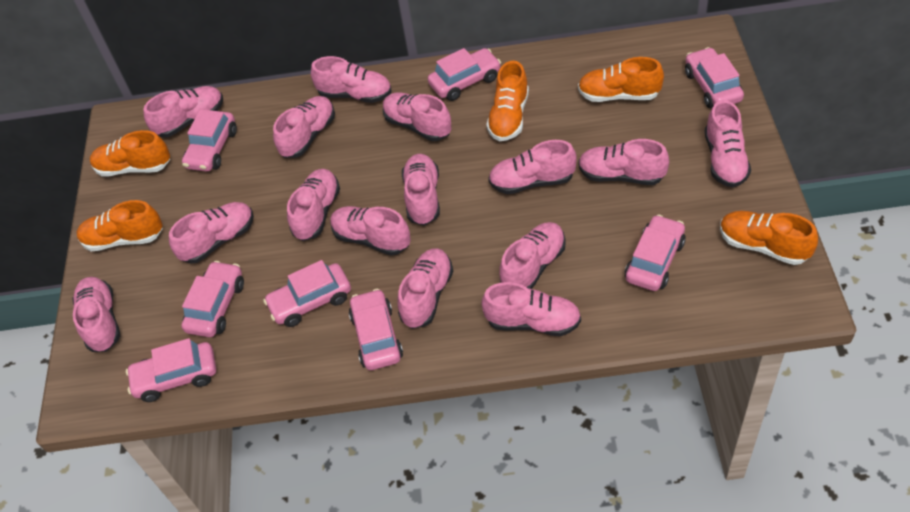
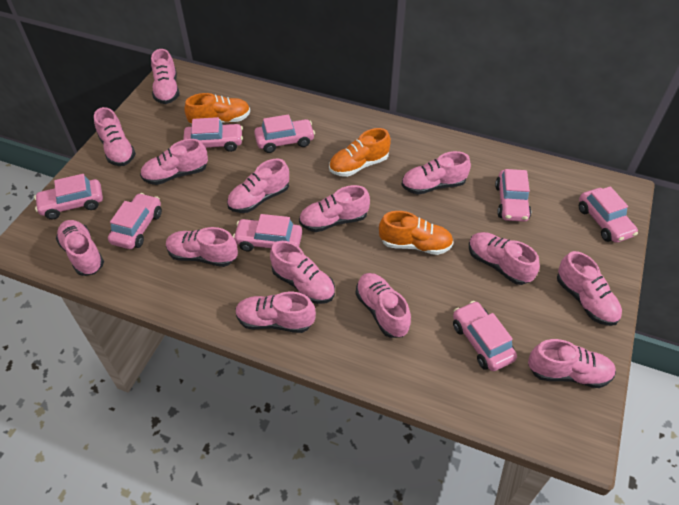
orange shoe: [76,200,163,251] [90,130,170,177] [486,61,529,141] [578,57,664,102] [720,211,818,265] = 5 -> [184,93,250,124] [329,128,391,177] [379,211,453,255] = 3
pink shoe: [72,277,120,352] [143,86,223,137] [169,202,254,264] [273,96,335,158] [287,169,340,241] [311,56,392,103] [330,206,411,256] [383,92,451,141] [398,248,453,329] [402,154,440,226] [482,282,581,336] [488,140,577,194] [499,222,566,289] [578,139,669,185] [704,100,751,187] = 15 -> [56,220,104,276] [94,107,136,166] [140,139,208,185] [151,49,179,104] [166,227,238,267] [227,159,289,213] [235,292,316,333] [270,241,335,304] [299,185,370,232] [356,273,411,338] [401,151,471,194] [469,232,540,285] [528,339,616,388] [557,251,622,326] = 14

